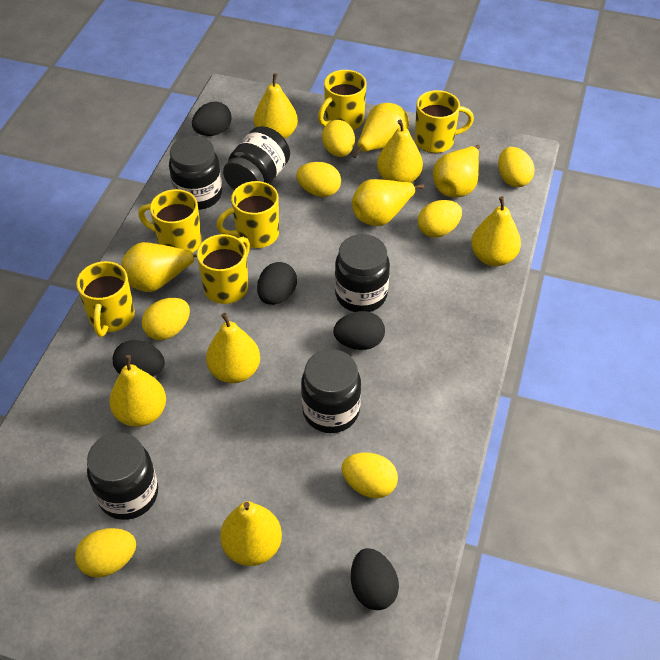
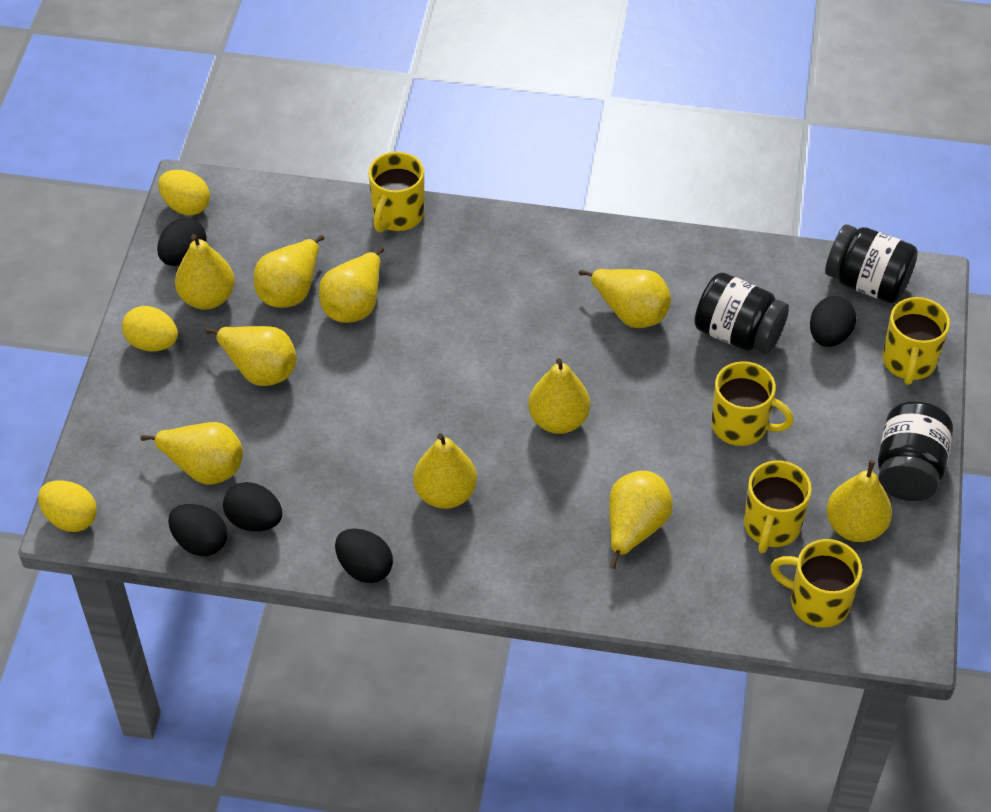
black jar: [87,432,158,520] [169,136,222,210] [223,126,290,190] [301,349,361,433] [335,234,390,312] = 5 -> [694,272,789,355] [825,224,918,303] [878,401,953,501] = 3
yellow egg: [75,528,136,578] [142,298,190,340] [296,162,341,197] [322,120,355,157] [341,453,398,498] [418,200,462,238] [498,147,535,187] = 7 -> [38,480,97,532] [122,306,178,352] [158,170,210,215] = 3
yellow mug: [76,261,135,337] [138,189,202,253] [197,234,250,304] [216,181,279,248] [318,70,367,130] [415,90,474,153] = 6 -> [368,152,424,232] [711,361,794,446] [744,461,812,553] [770,539,862,628] [883,297,950,385] = 5

